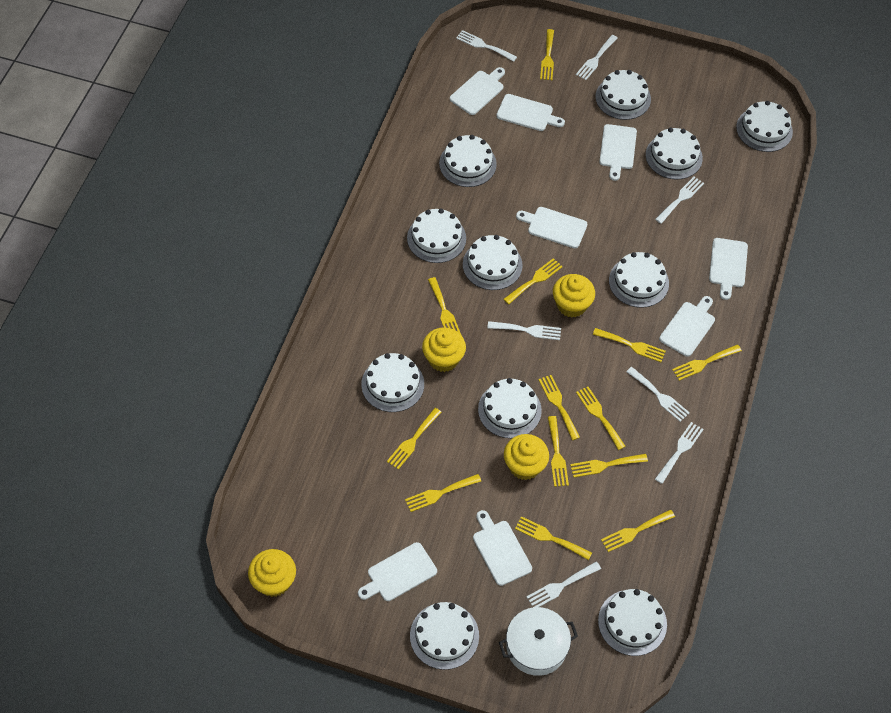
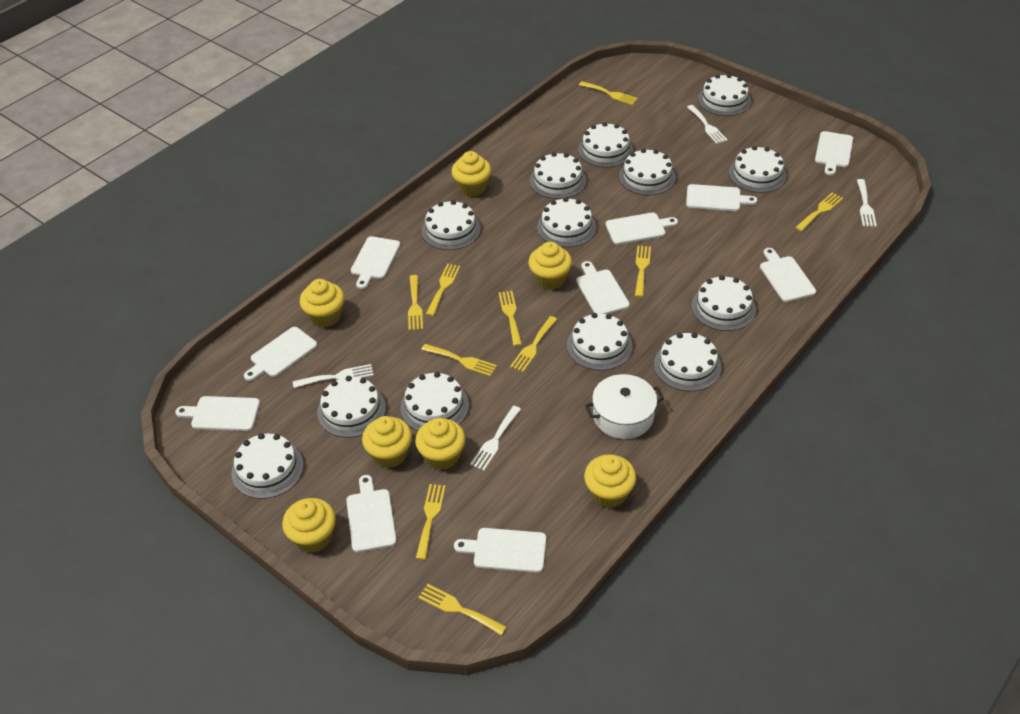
white cake: [361,353,424,412] [407,208,466,263] [410,602,479,670] [439,135,497,187] [463,235,523,290] [478,378,542,438] [595,70,651,120] [598,589,667,656] [609,252,669,308] [646,128,703,179] [736,101,793,152] = 11 -> [231,433,304,499] [317,376,386,438] [400,372,469,431] [422,200,481,250] [530,152,586,199] [537,197,596,247] [567,313,633,371] [578,122,633,168] [619,149,676,195] [654,333,722,391] [691,275,756,331] [698,74,751,116] [729,146,787,193] = 13
white cutting board: [358,542,437,601] [450,67,505,115] [473,510,532,586] [497,94,565,131] [516,207,587,248] [599,124,637,181] [659,296,715,357] [709,238,748,300] = 8 -> [175,396,260,431] [244,327,317,381] [346,475,397,552] [351,236,400,289] [454,528,546,573] [576,261,630,314] [606,212,678,245] [686,184,757,211] [760,248,816,302] [815,131,853,175] = 10
white fork: [456,30,517,62] [487,321,561,340] [527,561,601,607] [576,35,618,80] [626,367,690,422] [655,177,704,224] [655,422,704,484] = 7 -> [293,364,374,388] [470,406,521,471] [687,105,727,144] [857,179,877,227] = 4
yellow cupcake: [248,549,296,597] [422,327,466,372] [504,434,549,480] [553,274,595,318] = 4 -> [282,498,336,553] [300,279,344,327] [362,416,412,468] [415,418,465,470] [451,151,491,197] [528,242,572,290] [584,454,636,508] = 7
yellow fork: [387,408,442,470] [405,474,481,512] [428,277,462,336] [503,258,563,304] [515,516,592,560] [539,375,580,440] [540,29,554,80] [548,416,569,487] [570,454,648,477] [576,387,626,450] [593,328,666,362] [601,509,675,552] [672,344,742,381] = 13 -> [408,275,423,331] [416,484,446,560] [418,584,506,635] [421,344,497,376] [426,264,460,316] [498,291,522,346] [510,316,557,372] [579,81,638,105] [635,246,651,297] [795,193,843,231] = 10

